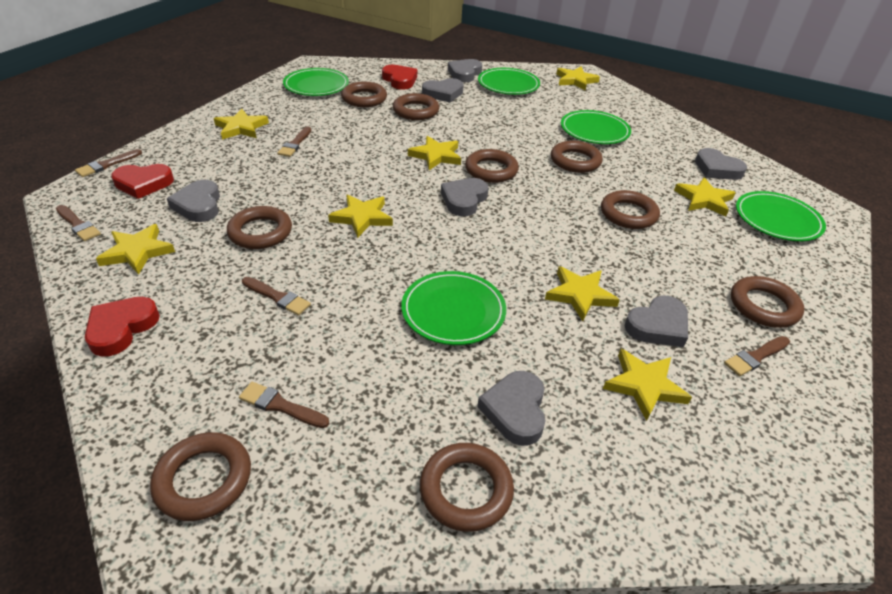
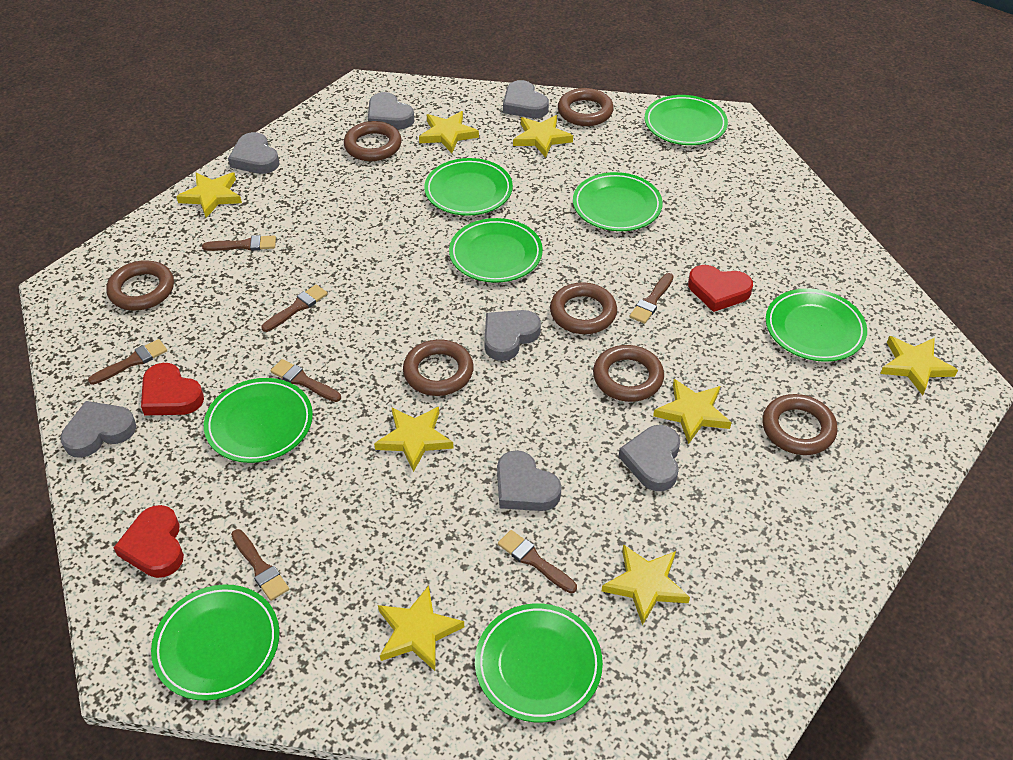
brown brush: [56,205,101,241] [75,149,142,177] [239,382,329,428] [242,277,311,316] [277,127,311,157] [724,336,790,376] = 6 -> [88,339,167,385] [202,235,276,251] [231,529,289,601] [261,284,328,332] [270,359,341,402] [498,530,577,593] [629,273,674,324] = 7
brown ring: [150,432,251,521] [227,206,292,249] [341,82,387,107] [393,93,439,120] [420,443,514,532] [465,149,519,183] [551,141,603,173] [601,190,660,229] [731,276,804,328] = 9 -> [106,260,174,311] [344,121,402,161] [403,340,474,396] [550,282,617,334] [558,88,614,126] [593,345,664,402] [762,394,838,455] = 7
green plate: [283,68,349,96] [401,271,506,345] [478,68,540,95] [561,110,631,144] [736,191,826,241] = 5 -> [151,584,279,701] [204,378,313,463] [424,158,513,216] [449,218,543,283] [475,603,603,722] [573,172,663,231] [644,95,728,145] [766,288,867,362] = 8

